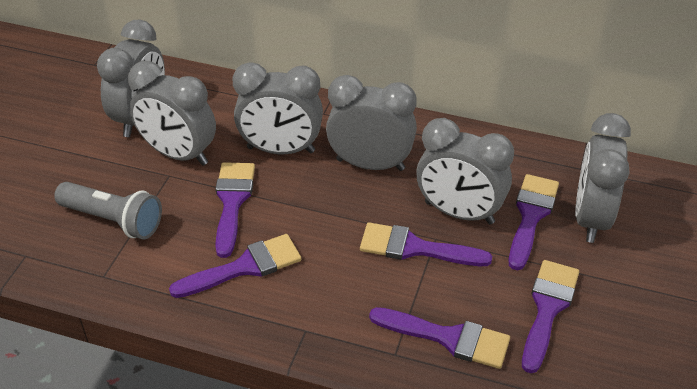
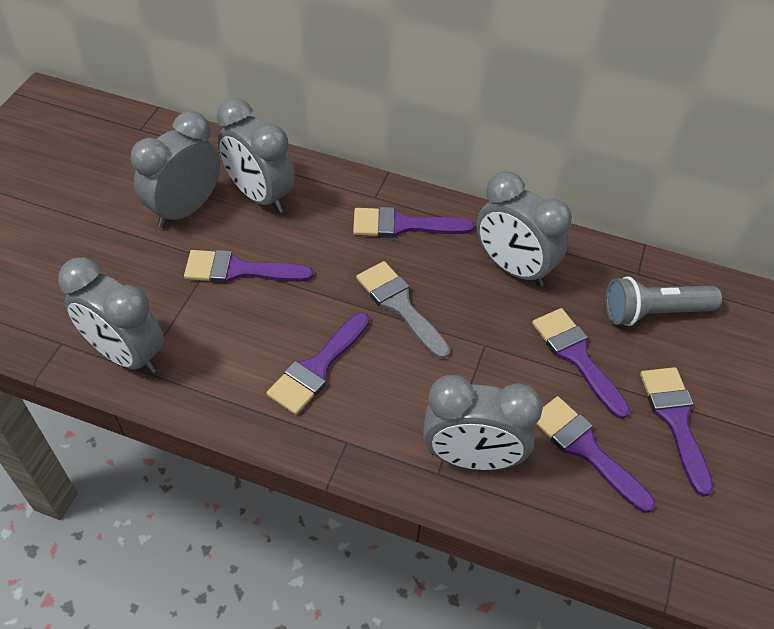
grey brush: none = 0 -> [356,261,450,359] = 1
grey clock: [97,20,165,137] [128,61,216,166] [233,62,323,154] [326,75,417,171] [416,118,514,224] [575,113,631,243] = 6 -> [58,257,164,374] [131,111,220,228] [217,98,295,213] [423,375,543,470] [476,171,572,287] = 5

